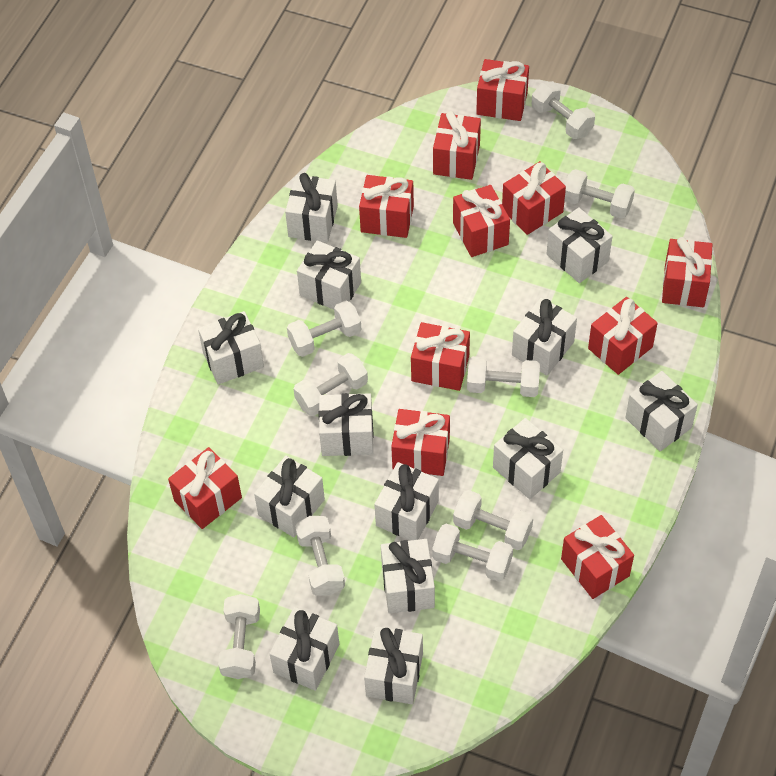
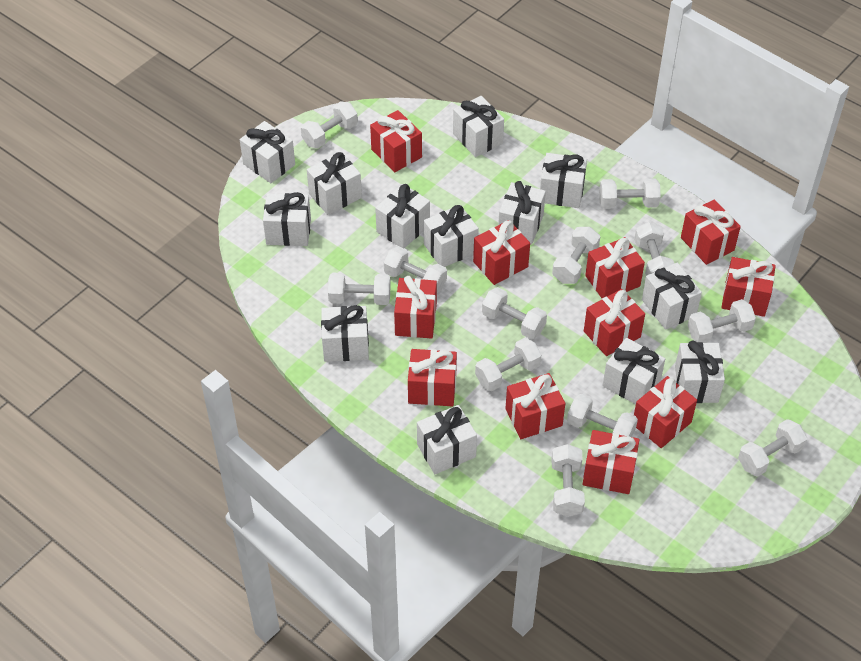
white dumbbell: [218,594,260,679] [287,301,361,357] [294,353,368,416] [295,516,345,596] [432,524,513,582] [453,490,533,550] [467,356,540,397] [532,81,595,139] [565,169,635,219] = 9 -> [301,101,358,148] [328,273,391,305] [384,246,447,293] [475,338,541,391] [482,287,547,339] [551,444,585,517] [552,227,600,284] [567,394,638,437] [599,178,661,208] [634,222,674,276] [688,299,756,343] [738,419,807,477] = 12

